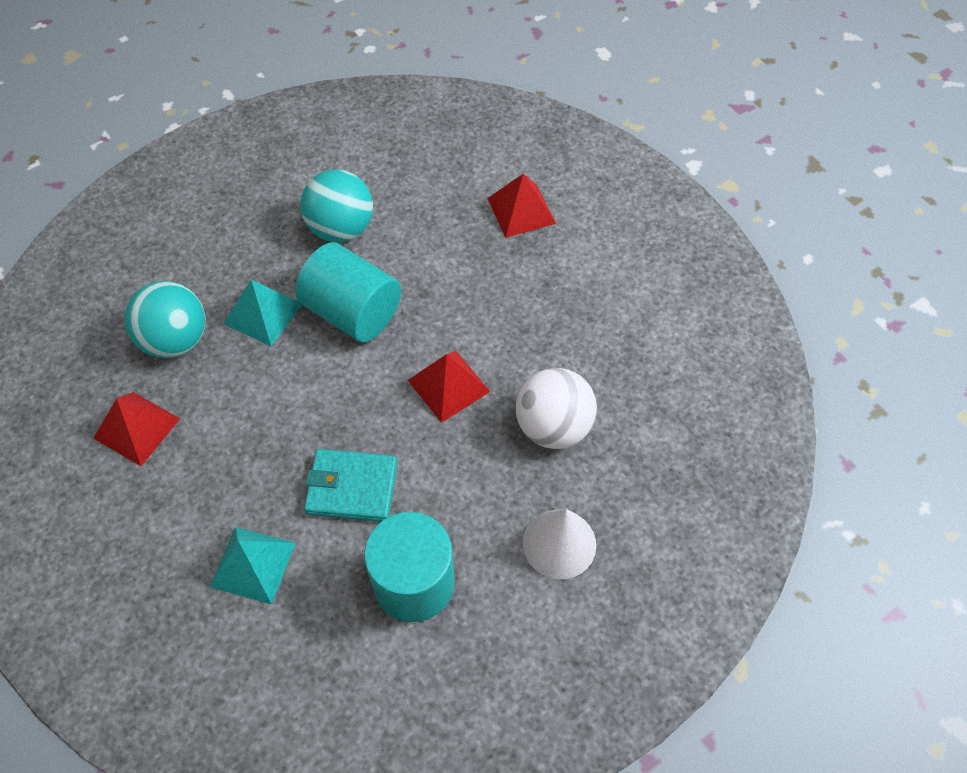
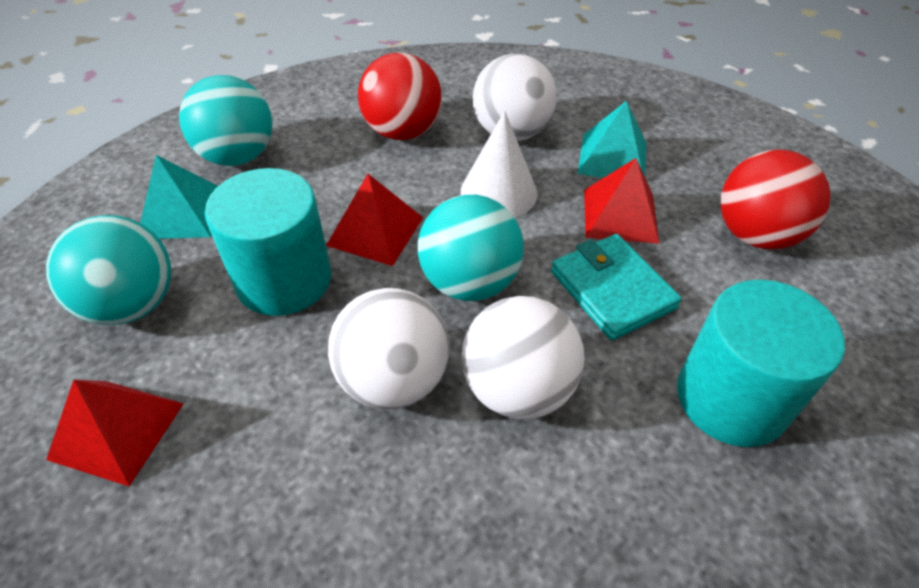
red ball: none = 0 -> [358,52,442,140] [720,150,831,249] = 2
turquoise ball: [125,281,205,358] [301,169,373,242] = 2 -> [46,215,171,325] [179,75,272,166] [418,195,524,301] = 3
white ball: [516,368,597,449] = 1 -> [328,288,450,410] [461,296,585,419] [473,53,557,141] = 3

